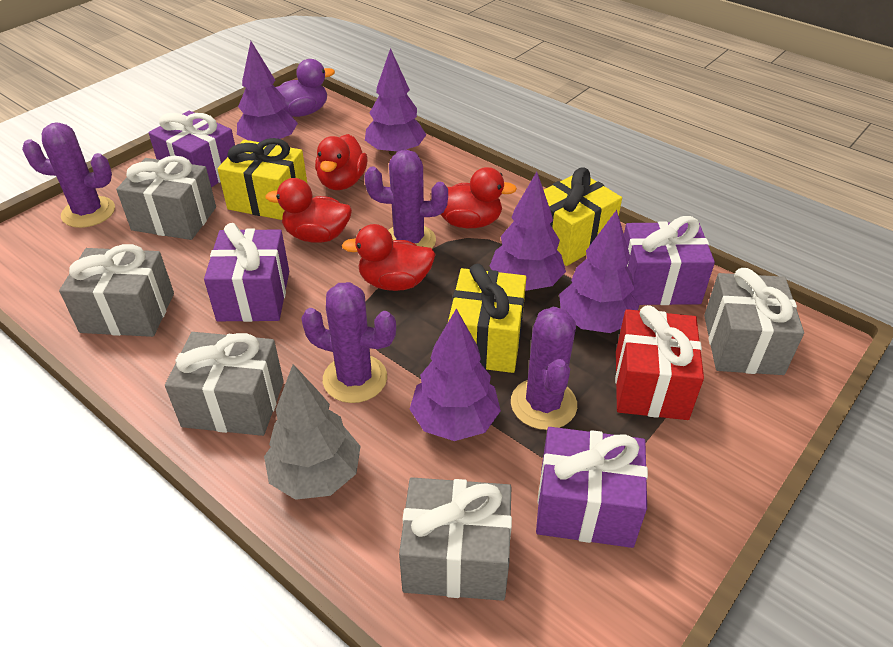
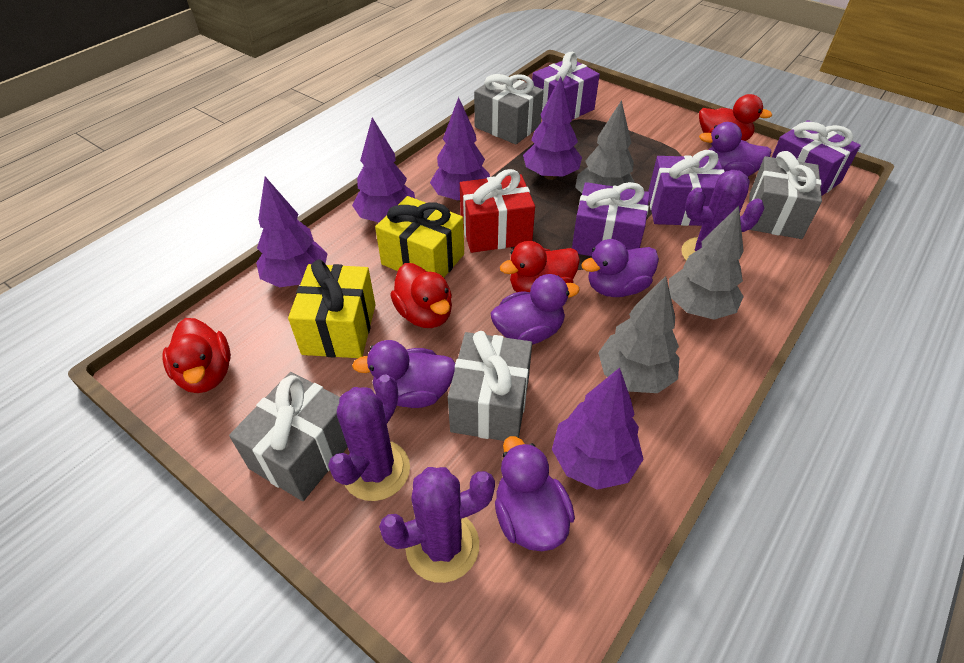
grey gift: [59,244,174,337] [116,156,216,240] [165,332,284,436] [399,477,512,601] [704,268,804,375] = 5 -> [229,372,347,501] [448,331,532,441] [474,74,544,145] [749,151,822,239] = 4
grey tree: [264,364,361,500] = 1 -> [575,100,635,193] [598,276,679,393] [669,206,744,320] = 3
purple cactus: [22,122,115,228] [301,282,396,403] [364,150,448,248] [511,306,577,430] = 4 -> [328,375,410,501] [379,467,495,583] [681,170,764,261] = 3
purple duck: [276,59,335,117] = 1 -> [352,340,455,408] [490,274,580,344] [495,436,575,551] [581,239,659,297] [699,122,771,176] = 5
yellow gift: [217,138,307,220] [448,264,527,373] [544,167,622,266] = 3 -> [288,260,375,358] [375,196,464,278] = 2

